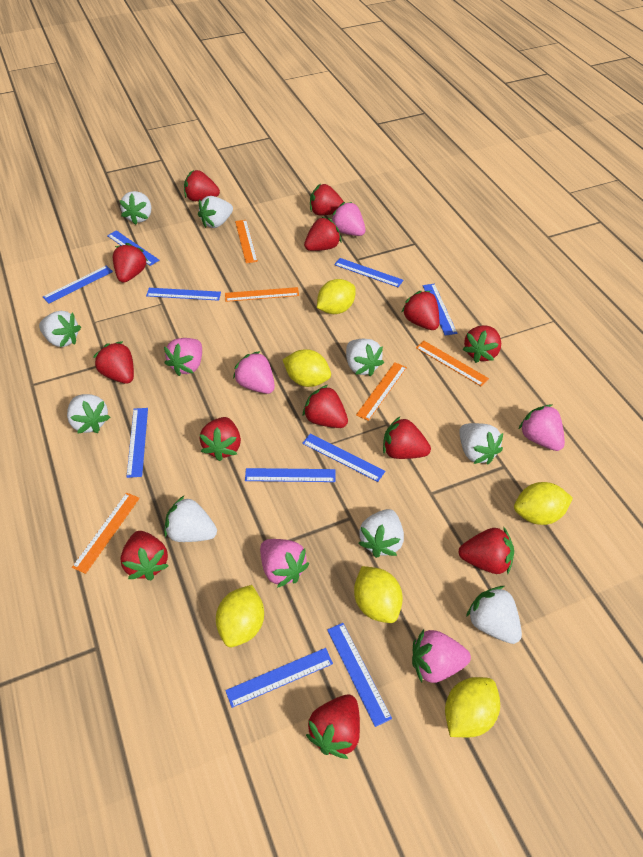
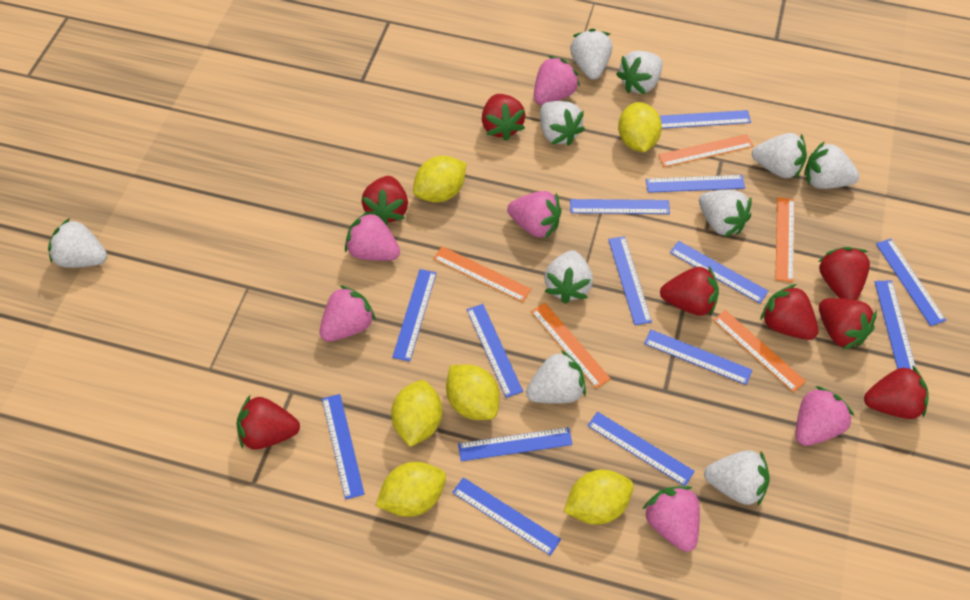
blue ruler: [43,265,113,303] [107,230,159,266] [127,408,148,478] [146,288,221,301] [225,648,333,708] [245,468,336,482] [302,433,385,482] [327,623,392,727] [334,258,404,287] [423,284,457,336] = 10 -> [322,394,365,500] [392,269,437,361] [452,477,561,556] [458,427,573,461] [467,304,523,398] [570,199,670,214] [587,412,695,486] [608,236,652,325] [644,330,752,385] [646,175,745,193] [660,110,751,129] [670,241,768,303] [875,280,916,370] [876,239,946,326] = 14
red strawberry: [93,341,134,384] [113,243,148,283] [120,531,169,581] [184,170,220,201] [199,417,241,461] [303,385,348,428] [304,217,341,251] [306,695,360,759] [310,184,344,216] [383,417,431,459] [401,291,439,330] [458,526,514,575] [463,325,501,363] = 13 -> [236,396,300,450] [361,176,408,225] [482,94,525,141] [660,266,719,316] [760,284,818,340] [818,247,870,300] [819,298,877,350] [864,365,929,419] = 8
white strawberry: [39,311,81,347] [67,394,110,433] [119,191,151,225] [164,495,217,542] [198,196,233,228] [346,339,384,376] [358,509,404,558] [459,423,503,464] [466,586,522,644] = 9 -> [48,218,107,268] [526,350,586,404] [540,101,585,146] [544,250,593,304] [570,28,612,80] [616,51,663,94] [699,190,751,237] [704,450,770,506] [752,133,807,180] [804,141,859,189] = 10

